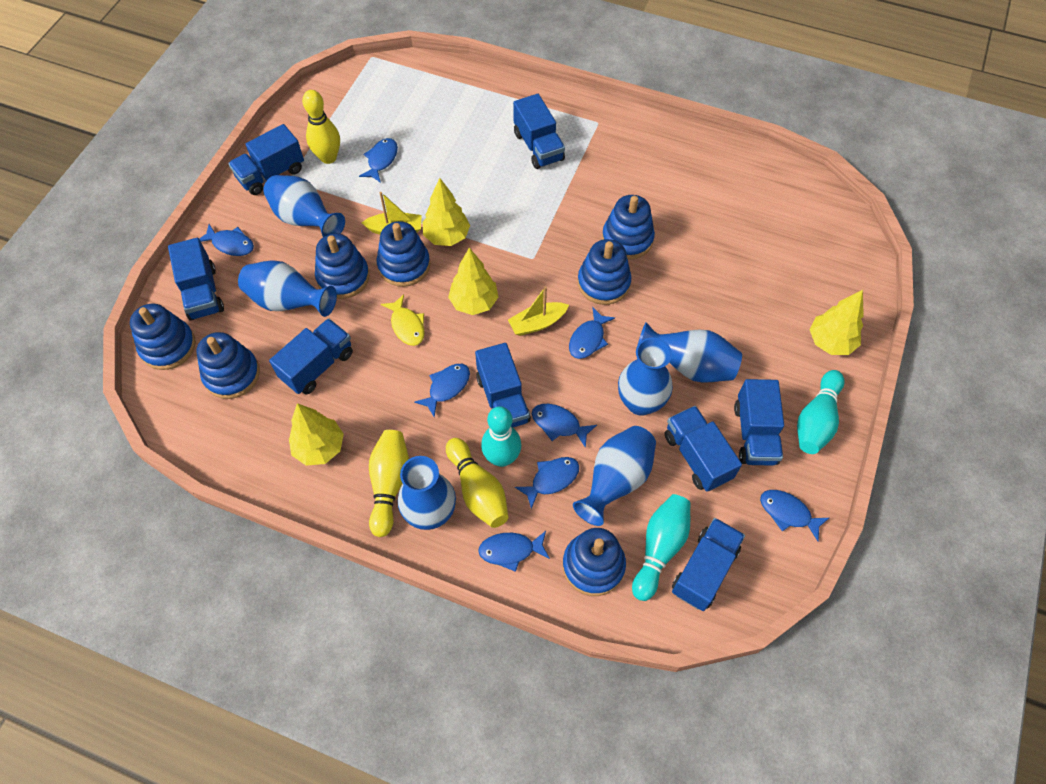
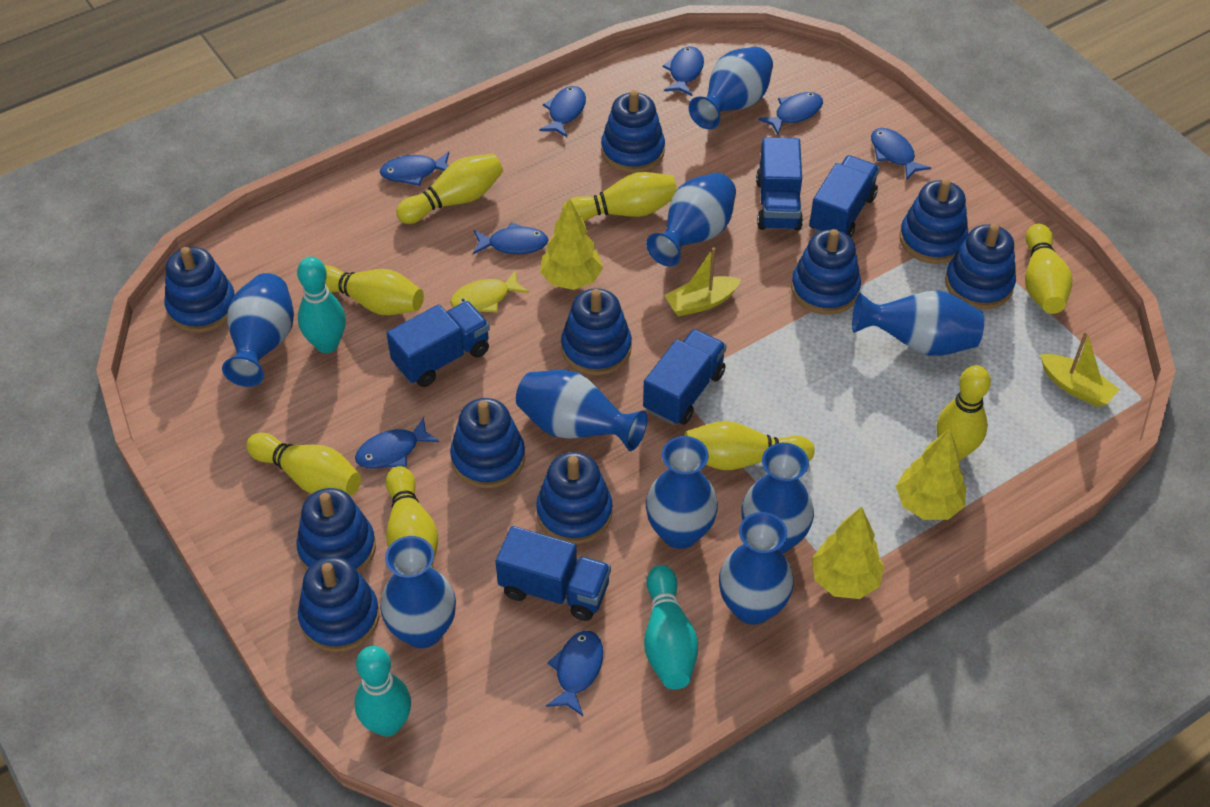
blue stacking toy: [130,304,196,370] [196,332,260,399] [315,233,370,299] [376,221,430,287] [563,528,626,596] [578,239,631,305] [602,195,655,260] = 7 -> [165,247,235,333] [297,488,376,573] [298,557,380,652] [450,398,525,489] [536,452,612,544] [561,288,632,376] [601,90,665,173] [791,229,861,315] [899,179,968,264] [945,224,1016,309] = 10
blue truck: [168,238,224,320] [228,124,304,195] [269,318,353,394] [475,343,531,427] [513,94,565,169] [665,406,742,492] [672,518,745,611] [734,379,784,466] = 8 -> [387,301,490,387] [495,526,611,621] [643,329,727,425] [756,137,803,231] [809,155,880,238] = 5
blue vase: [238,260,337,317] [263,175,345,237] [398,456,456,530] [573,426,656,526] [618,338,673,416] [637,322,742,383] = 6 -> [222,273,294,387] [380,536,456,648] [516,370,648,451] [646,173,736,267] [646,436,718,549] [689,47,773,129] [719,512,794,625] [742,443,814,554] [852,290,984,356] = 9
yellow bowling pin: [302,90,340,164] [369,430,409,537] [446,438,508,528] = 3 -> [246,433,361,496] [324,265,424,315] [386,466,438,568] [396,154,503,224] [562,172,677,221] [684,421,815,470] [936,365,991,460] [1025,224,1072,314] = 8
yellow tree: [289,403,344,466] [423,178,470,246] [448,248,498,315] [810,290,863,355] = 4 -> [540,198,603,290] [811,506,884,599] [896,428,966,520] = 3

